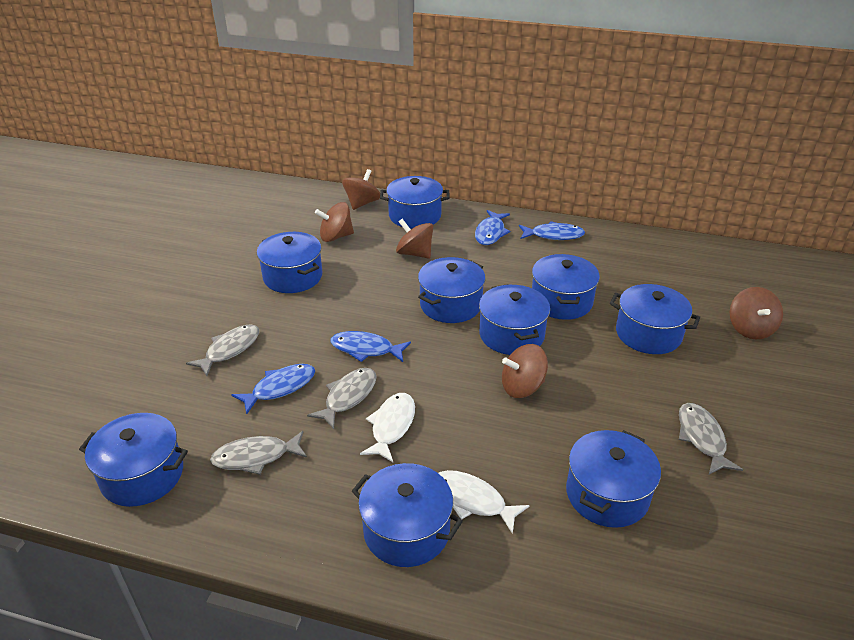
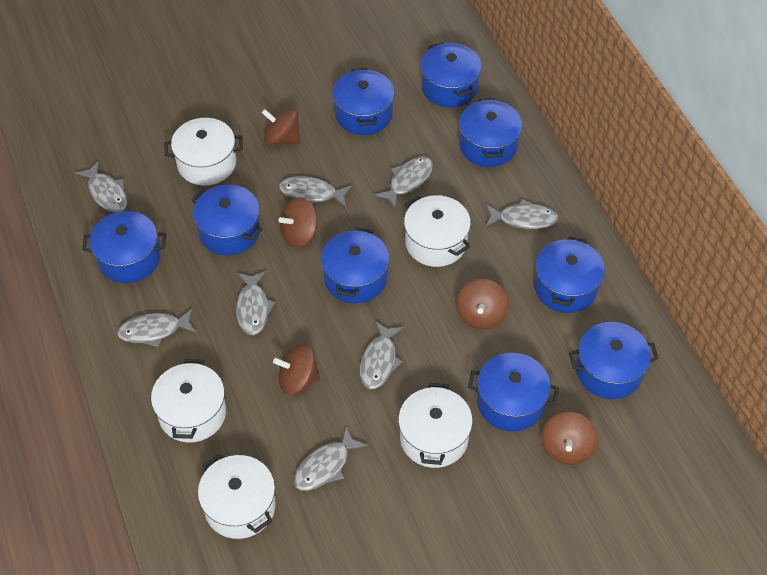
blue fish: [232,364,315,414] [330,331,411,362] [475,210,510,245] [519,221,585,240] = 4 -> none = 0
grey fish: [186,324,259,376] [210,431,307,475] [307,368,376,429] [679,403,743,475] = 4 -> [75,161,127,213] [117,309,196,347] [236,271,276,335] [279,176,352,207] [294,426,367,491] [360,321,403,389] [375,156,433,209] [486,199,559,229] = 8
white fish: [360,393,415,462] [438,470,530,534] = 2 -> none = 0
white pot: none = 0 -> [151,359,226,443] [165,118,243,185] [198,454,276,539] [398,383,473,468] [404,195,471,267] = 5

